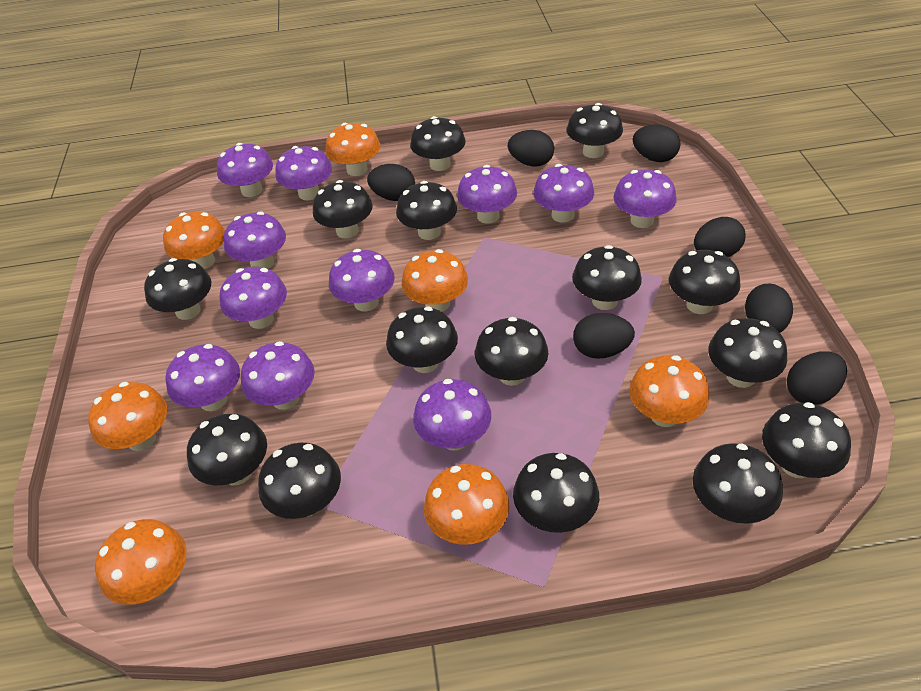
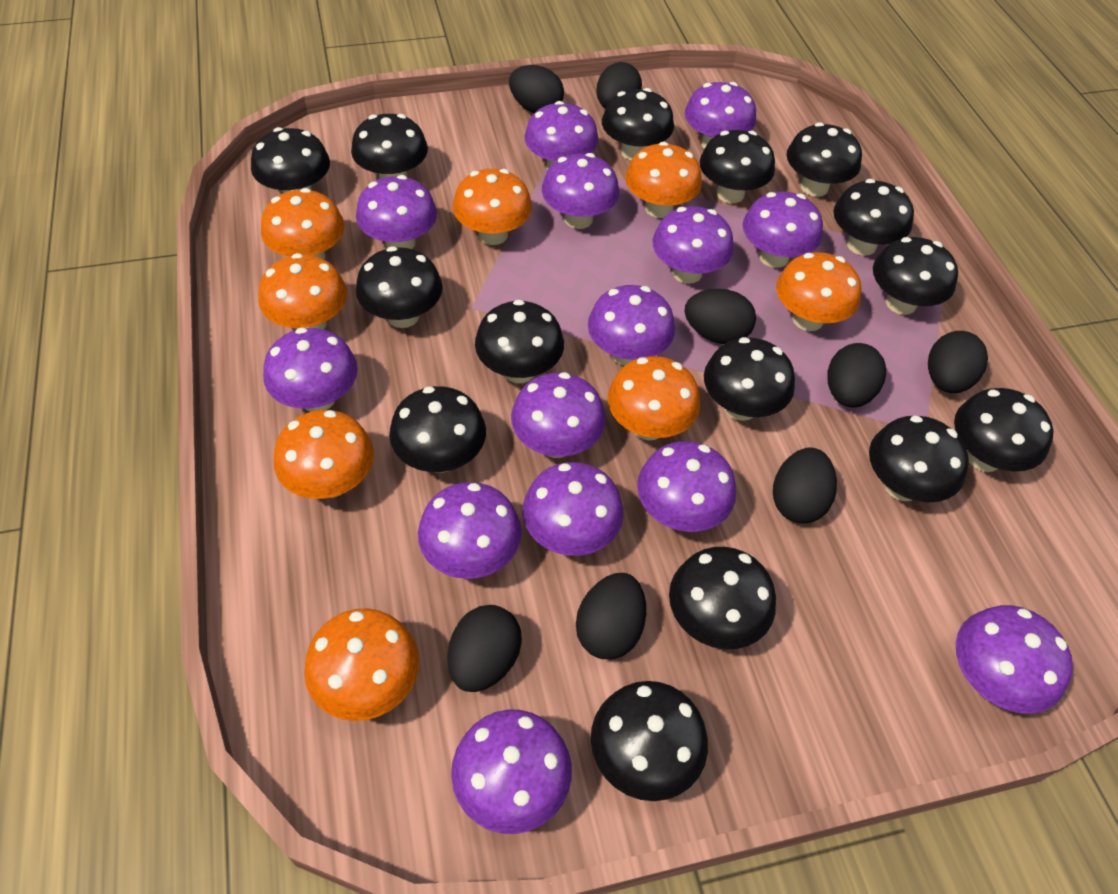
black egg: [367,164,415,201] [508,130,554,167] [573,313,635,359] [633,124,681,162] [694,217,746,257] [745,283,793,333] [787,351,847,405] = 7 -> [448,605,522,692] [509,65,564,113] [576,573,646,659] [597,62,642,109] [684,289,756,344] [773,447,837,523] [828,343,886,407] [928,331,988,393] = 8
orange mushroom: [88,382,167,451] [95,519,187,605] [163,212,225,269] [325,123,380,176] [401,249,468,312] [424,464,509,545] [629,355,710,427] = 7 -> [258,253,347,330] [261,188,344,259] [273,410,374,499] [304,608,419,721] [453,169,532,245] [608,356,700,440] [625,142,702,218] [776,252,861,331] = 8
purple mushroom: [166,344,240,411] [217,143,273,197] [219,267,287,329] [224,212,286,269] [241,341,315,410] [275,146,332,200] [329,249,395,312] [413,379,491,451] [457,165,517,224] [533,164,594,223] [613,170,677,228] = 11 -> [263,327,358,412] [356,175,437,249] [418,482,522,579] [451,710,572,834] [511,372,606,458] [523,462,624,556] [525,101,599,170] [542,153,619,229] [588,285,675,366] [637,441,736,532] [653,206,734,284] [685,82,756,149] [743,191,823,268] [956,605,1073,714] = 14

